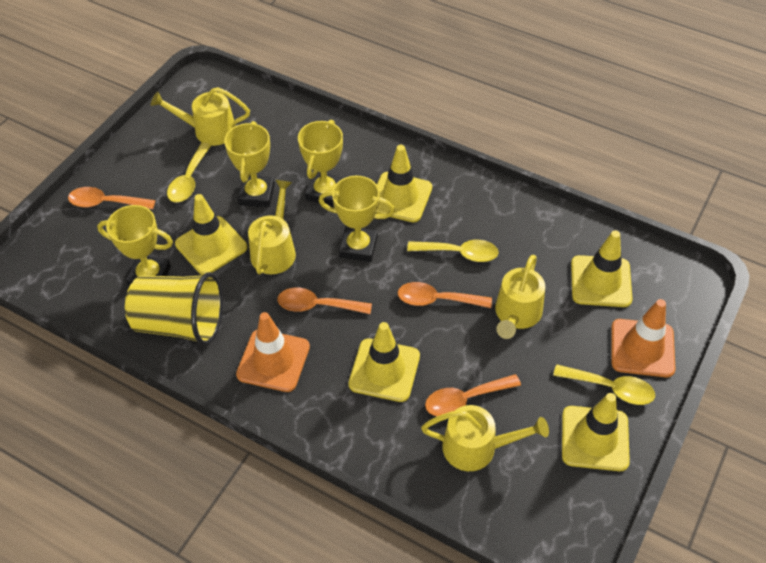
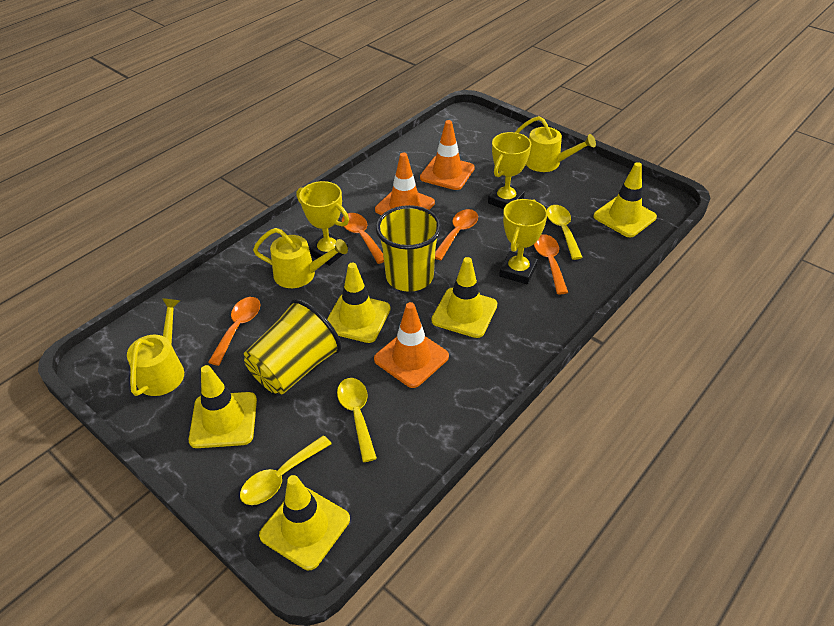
orange traffic cone: [236,312,310,392] [611,299,676,378] = 2 -> [374,302,449,388] [375,153,435,215] [420,120,475,190] = 3
yellow cup: [125,272,223,346] = 1 -> [244,299,341,394] [376,205,442,292] = 2
yellow trophy: [97,205,173,286] [224,121,275,207] [298,120,343,207] [319,176,395,262] = 4 -> [297,181,349,266] [488,132,531,209] [499,199,547,284] = 3
yellow watering can: [151,87,250,146] [248,180,296,274] [421,405,549,471] [495,255,545,339] = 4 -> [127,298,184,396] [253,228,348,288] [515,116,596,172] = 3

